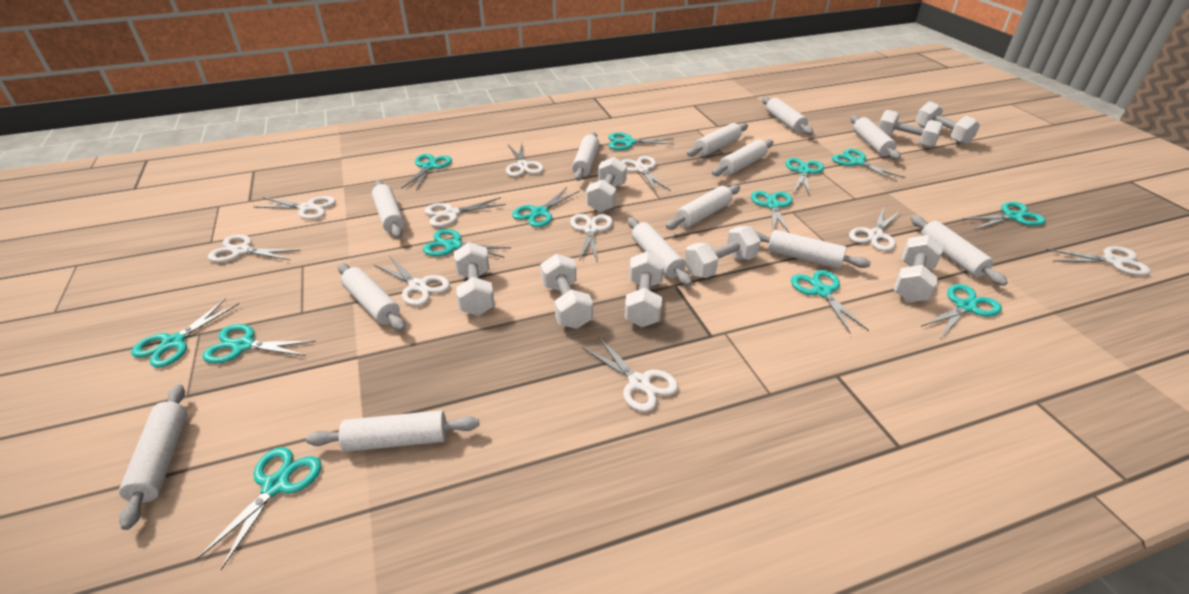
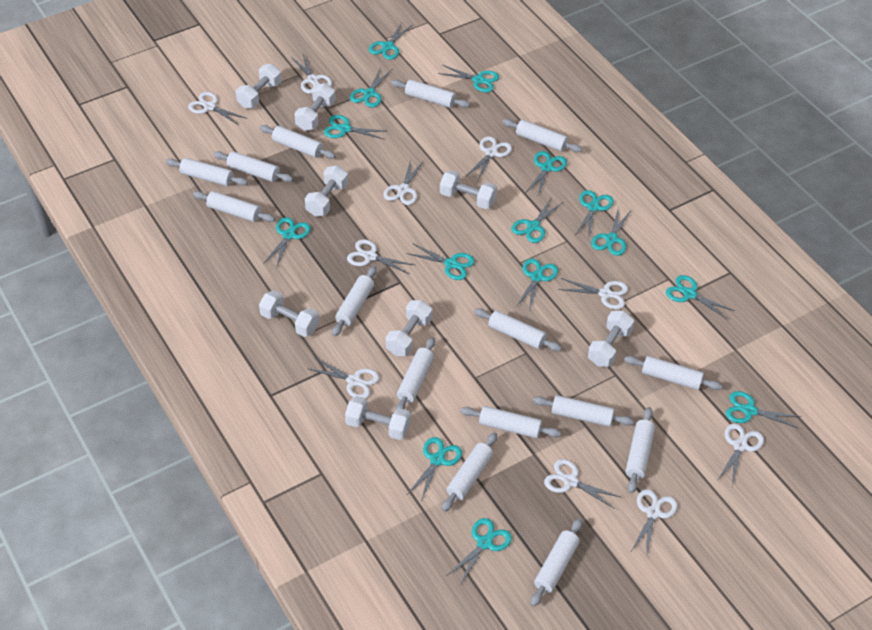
turquoise scissors: [131,298,239,368] [196,447,321,570] [203,324,316,364] [401,154,452,191] [423,229,511,258] [512,187,579,227] [608,132,675,150] [751,191,793,233] [785,158,824,196] [791,270,869,334] [832,149,905,182] [921,284,1002,338] [963,202,1046,229] = 13 -> [263,217,311,268] [324,115,385,139] [350,67,392,107] [369,22,412,60] [407,244,475,280] [407,437,462,501] [438,65,499,92] [446,518,512,585] [511,197,563,243] [516,259,558,312] [525,151,567,196] [575,190,614,239] [591,207,632,256] [666,275,735,320] [726,391,801,428] = 15
white rolling pin: [119,384,187,530] [306,410,479,452] [338,263,405,331] [372,181,405,238] [572,132,599,181] [628,217,692,286] [666,185,740,230] [687,123,748,157] [712,139,774,176] [755,230,871,269] [762,96,814,135] [851,115,901,160] [911,215,1008,286] = 13 -> [166,158,248,186] [193,191,275,222] [214,151,293,182] [260,125,336,159] [332,266,377,336] [391,79,470,108] [395,337,435,410] [442,432,497,512] [460,406,561,438] [474,308,562,351] [503,119,582,152] [531,518,582,607] [533,395,634,427] [624,356,722,390] [626,407,655,493] = 15

